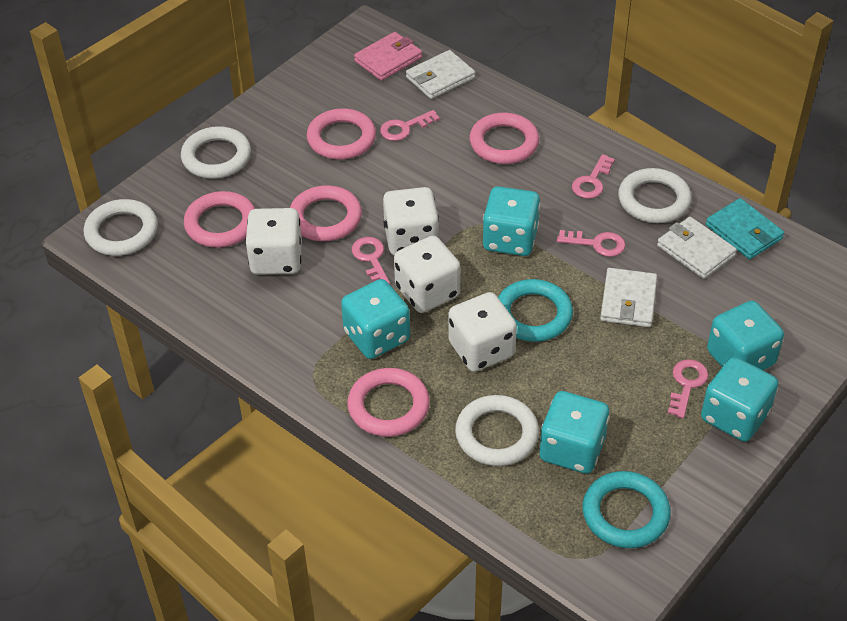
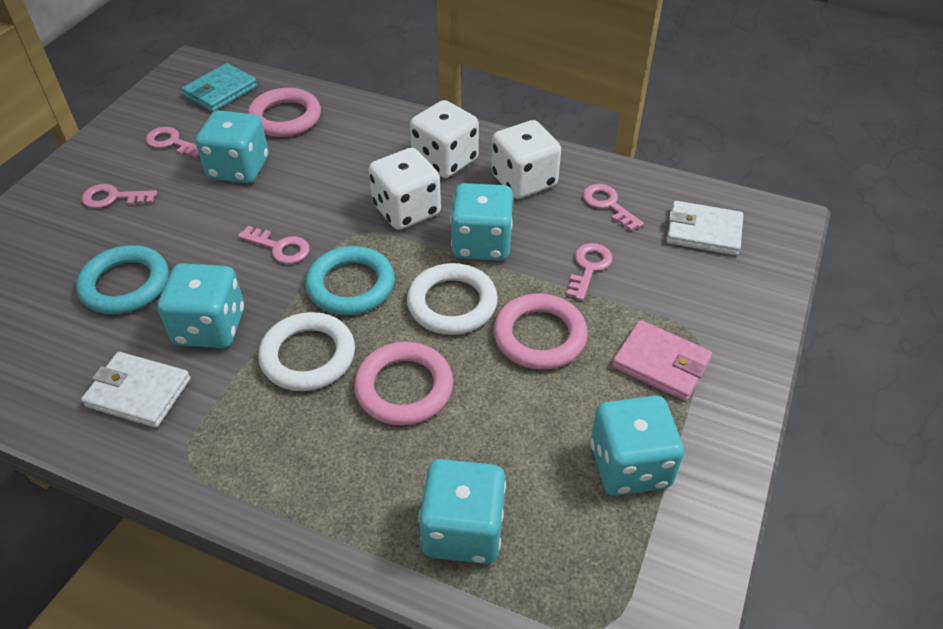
pink ring: [184,191,255,248] [290,185,362,241] [307,108,376,160] [347,368,430,437] [469,113,539,164] = 5 -> [247,88,321,137] [354,342,453,426] [493,294,588,370] = 3
white dice: [245,208,302,275] [383,187,439,255] [394,236,461,313] [448,292,517,372] = 4 -> [369,148,441,230] [410,100,479,178] [491,120,561,199] = 3
white ring: [84,199,158,256] [181,126,251,179] [455,395,539,466] [618,168,691,223] = 4 -> [258,312,355,391] [407,263,498,335] = 2
white wallet: [406,50,475,99] [600,268,657,327] [657,217,737,279] = 3 -> [81,352,191,428] [667,201,743,256] = 2

